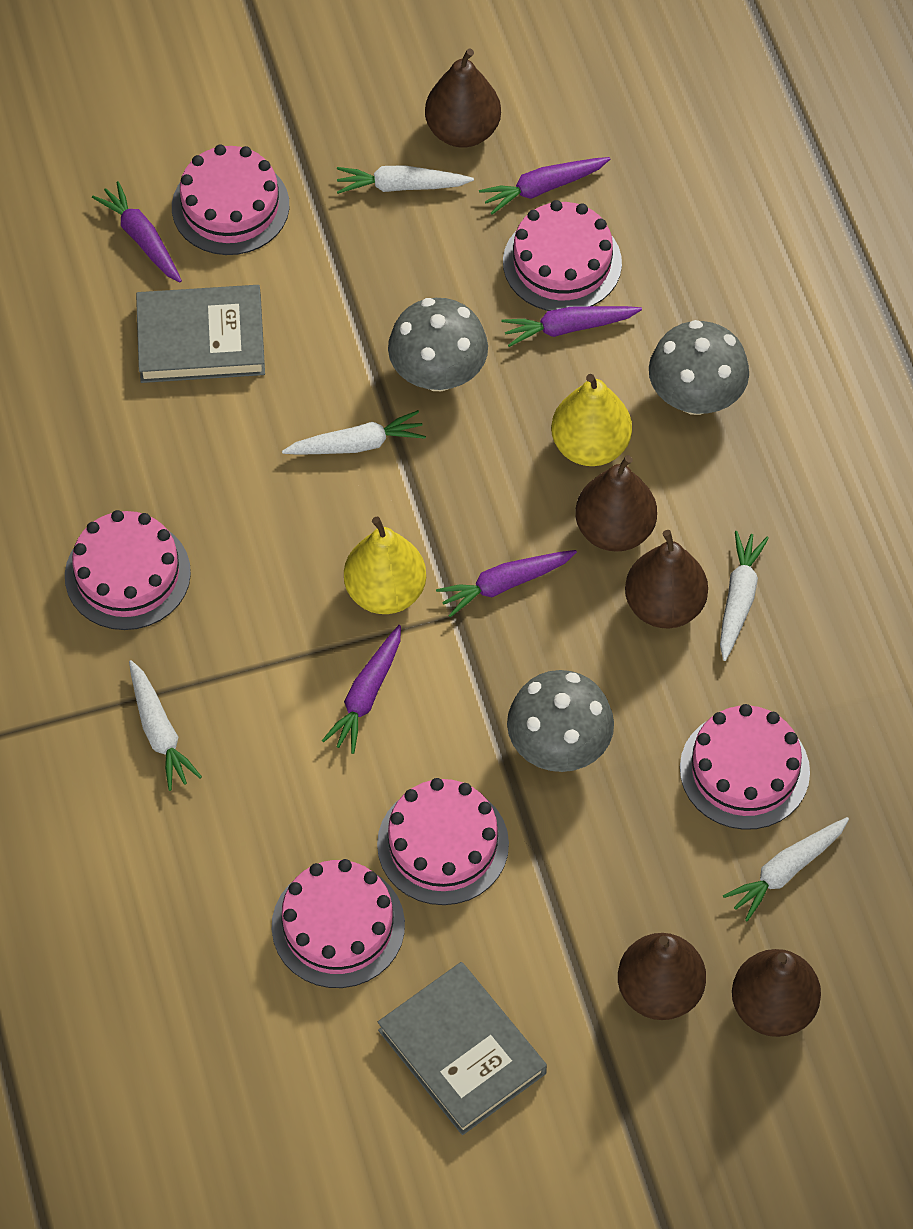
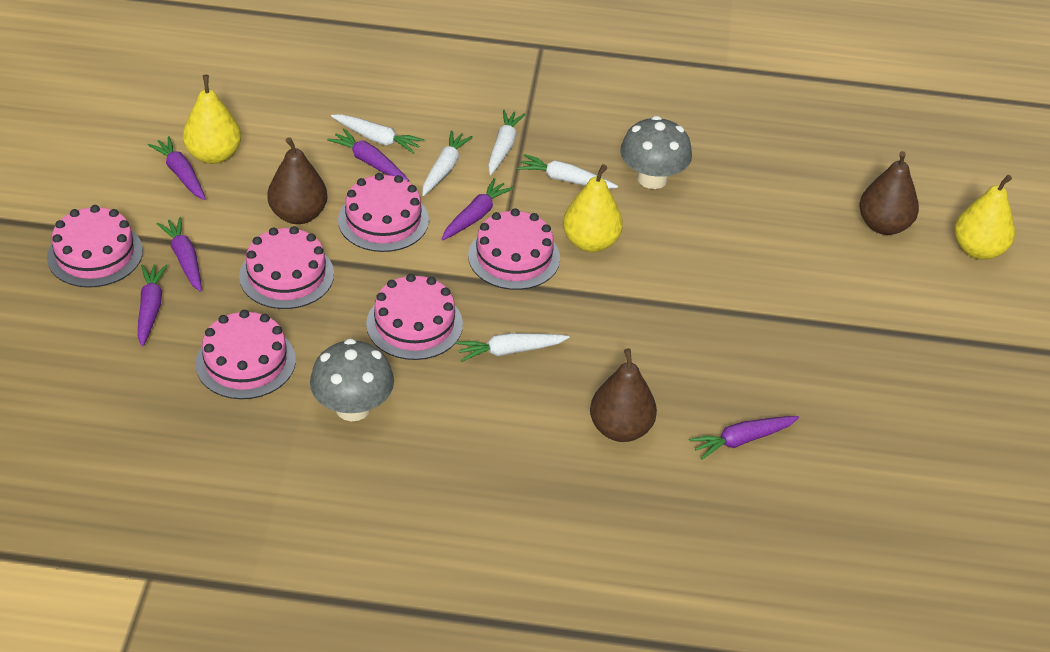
brown pear: [425,49,501,147] [575,455,657,552] [618,933,706,1020] [625,530,708,628] [732,949,821,1037] = 5 -> [267,137,327,224] [590,348,657,442] [859,151,919,235] = 3
grey book: [136,285,265,383] [378,962,547,1135] = 2 -> none = 0
grey mushroom: [388,298,488,391] [507,670,614,772] [649,320,749,415] = 3 -> [310,339,394,421] [620,116,692,189] = 2
purple carrot: [92,181,182,283] [322,625,401,754] [436,550,577,617] [479,157,610,215] [501,306,642,347] = 5 -> [138,264,168,346] [148,136,206,200] [157,217,202,292] [327,129,409,181] [442,178,514,240] [689,416,799,460] = 6
yellow pear: [344,516,426,614] [551,374,632,466] = 2 -> [183,75,241,164] [563,164,623,252] [954,175,1015,260] = 3

